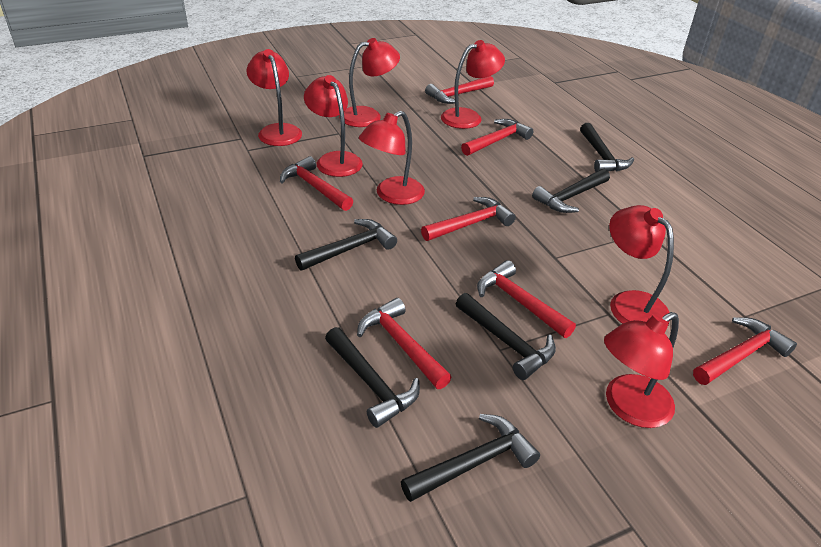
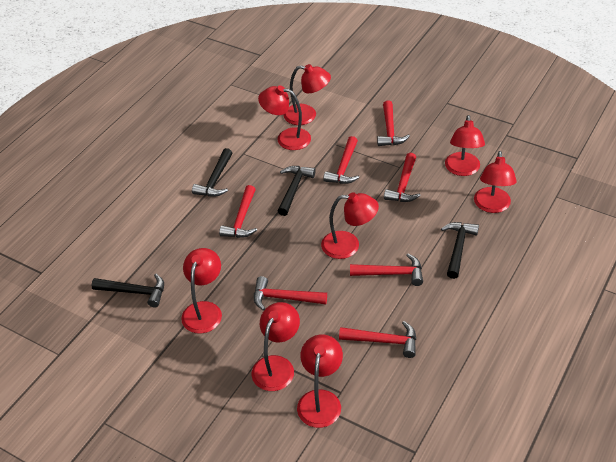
black hammer: [295,219,397,271] [325,327,420,428] [401,414,540,502] [456,293,556,380] [532,169,610,213] [580,123,634,172] = 6 -> [92,274,164,307] [192,148,232,197] [278,166,316,216] [441,222,479,279] = 4
red lamp: [246,49,302,146] [304,75,363,177] [339,38,400,127] [359,111,425,205] [441,40,505,129] [604,312,679,428] [609,205,674,324] = 7 -> [181,248,222,334] [251,302,300,391] [258,86,311,150] [283,64,331,125] [297,334,343,428] [321,192,379,259] [445,115,485,176] [474,151,517,213] = 8

